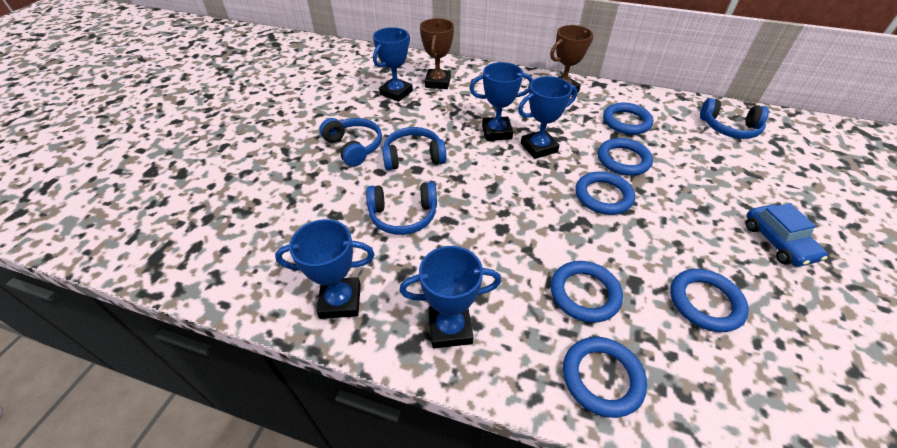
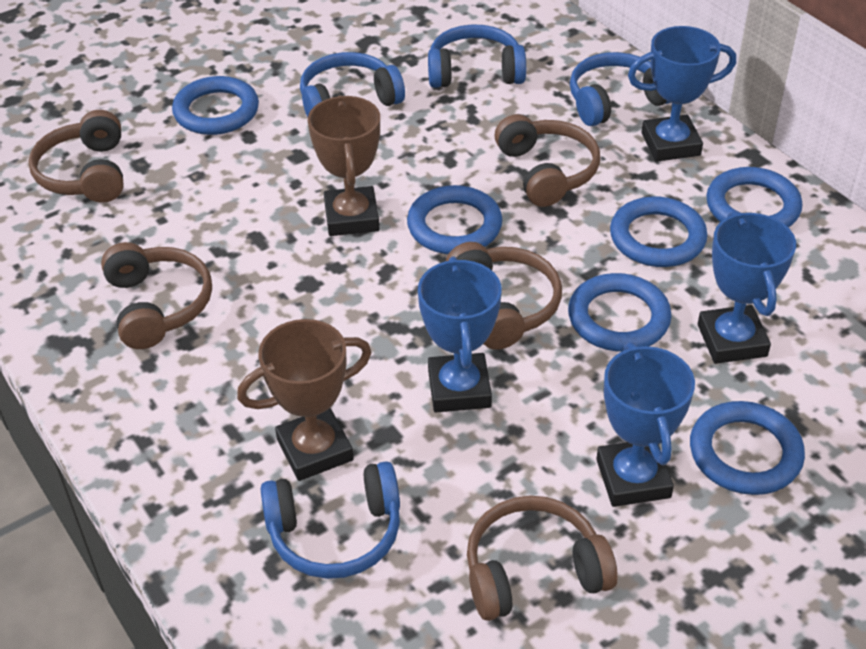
blue car: [746,203,828,267] = 1 -> none = 0
blue trophy: [275,219,375,319] [373,27,413,102] [399,246,501,348] [469,62,533,141] [518,76,577,159] = 5 -> [418,257,502,413] [596,342,695,507] [628,26,736,162] [698,211,796,364] = 4
brown headphones: none = 0 -> [29,110,124,203] [101,242,212,349] [446,242,562,350] [467,496,618,621] [495,114,600,207] = 5

